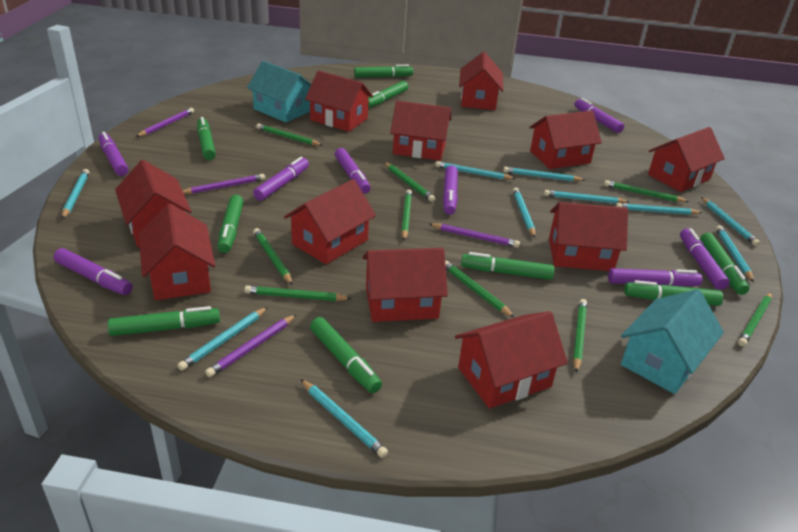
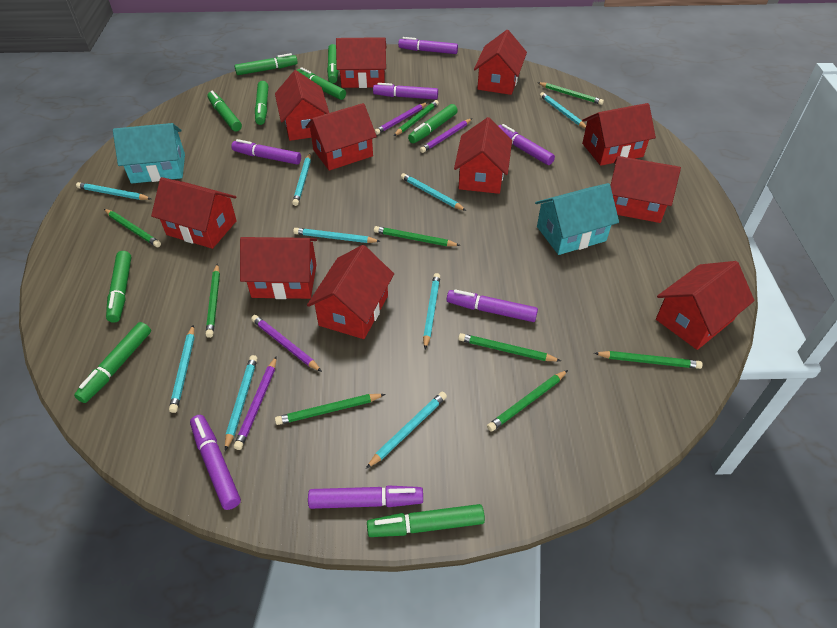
purple marker: [54,248,133,295] [98,132,129,176] [253,157,309,201] [335,148,371,194] [443,166,458,215] [574,98,624,133] [608,268,702,287] [680,228,730,290] = 8 -> [190,415,241,510] [231,139,301,164] [308,485,423,509] [373,83,438,100] [398,37,458,54] [447,289,538,322] [498,124,555,165] = 7
turquoise pencil: [62,169,89,219] [177,307,268,371] [300,379,388,458] [435,161,516,180] [503,167,585,181] [513,188,535,238] [544,190,629,203] [616,203,703,215] [701,197,760,246] [716,225,754,282] = 10 -> [76,182,151,200] [169,325,195,413] [225,355,257,451] [292,153,311,206] [293,228,381,243] [366,392,447,469] [401,173,466,211] [423,273,440,349] [540,92,586,129] = 9

